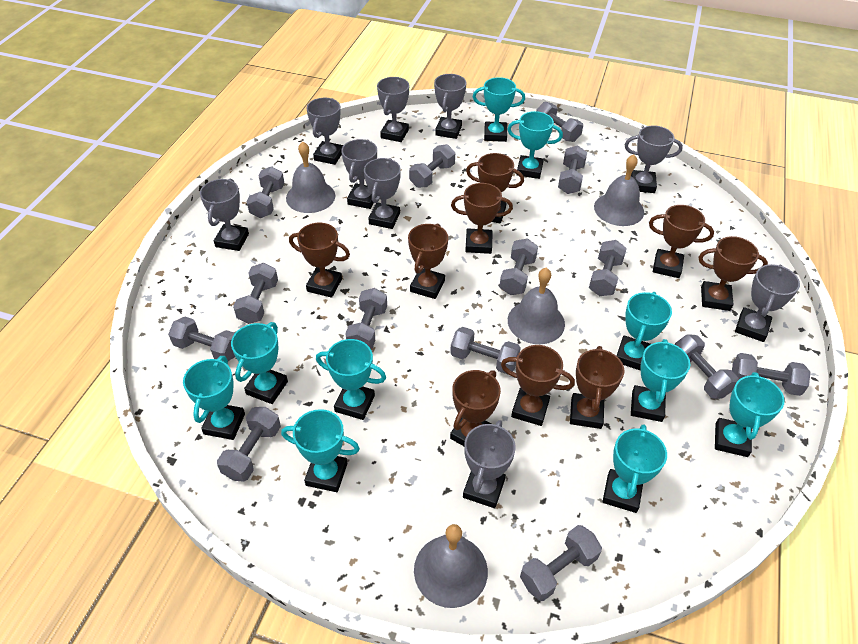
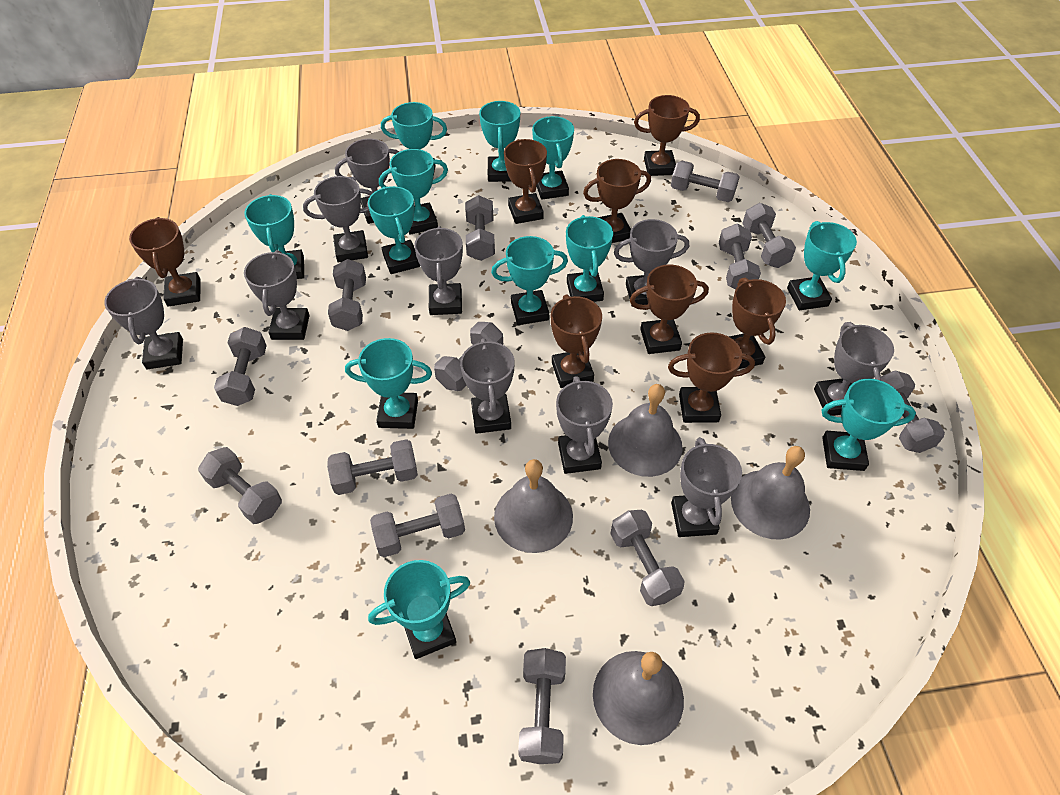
brown trophy: [289,223,350,298] [408,223,448,299] [450,370,501,446] [451,183,513,254] [466,153,524,224] [501,345,575,426] [570,346,624,429] [649,205,714,278] [699,236,768,311] = 9 -> [129,217,201,307] [504,139,547,224] [551,294,602,388] [583,159,651,243] [630,265,709,354] [634,95,700,176] [668,332,755,423] [729,278,786,369] = 8
grey dumbbell: [168,317,235,361] [217,407,281,482] [233,263,278,324] [247,166,284,218] [345,288,387,349] [409,144,455,188] [450,327,521,374] [499,238,538,295] [520,525,602,601] [536,102,583,142] [558,145,587,194] [589,240,627,296] [675,334,739,399] [732,353,811,396] = 14 -> [198,447,282,524] [214,327,267,406] [327,439,418,495] [328,259,366,331] [370,494,465,557] [434,322,503,391] [465,195,495,261] [518,648,566,764] [611,510,685,606] [671,161,739,202] [719,224,761,289] [742,203,796,268] [881,370,945,453] = 13
grey trophy: [200,179,249,251] [307,98,343,165] [341,139,377,209] [364,158,401,229] [377,77,409,142] [434,74,466,139] [463,420,516,508] [625,125,683,193] [735,264,800,342] = 9 -> [104,277,183,369] [244,250,310,340] [303,176,373,263] [335,139,399,224] [414,226,463,315] [460,338,515,434] [556,376,613,474] [614,219,689,307] [671,437,742,537] [814,322,894,416] = 10
turquoise trophy: [183,356,245,440] [231,322,288,404] [281,409,360,492] [316,339,386,420] [473,77,525,142] [507,111,563,179] [602,424,667,513] [617,292,672,371] [631,339,690,422] [715,372,785,457] = 10 -> [244,194,304,279] [345,338,432,429] [368,186,420,274] [368,560,470,659] [379,149,448,235] [381,102,447,177] [479,101,520,182] [491,236,568,325] [532,116,574,200] [566,215,613,302] [787,221,857,310] [821,379,916,471] = 12

